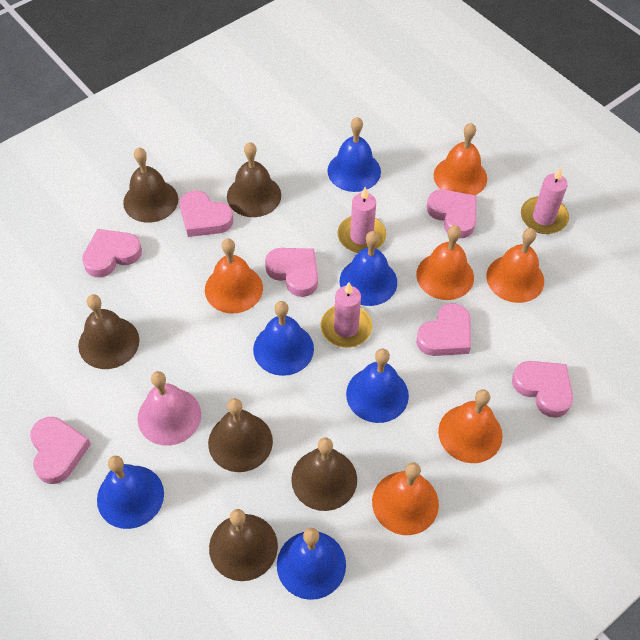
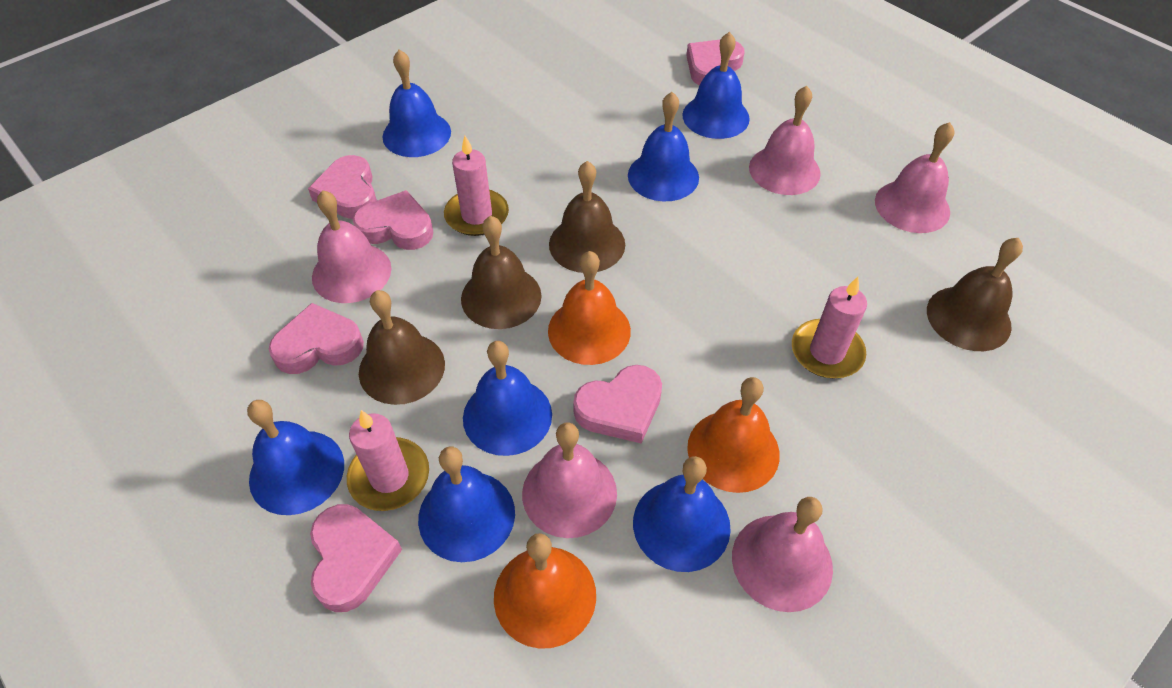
blue bell: [97,456,164,529] [253,301,314,376] [277,528,346,600] [327,117,381,192] [340,231,397,306] [346,349,409,423] = 6 -> [247,400,344,515] [382,50,451,157] [418,447,515,562] [463,341,552,456] [628,92,699,201] [633,456,731,572] [682,32,750,139] = 7
brown bell: [78,294,139,369] [123,147,178,223] [208,398,273,472] [209,509,278,581] [227,142,281,217] [291,438,357,511] = 6 -> [359,290,445,405] [461,216,541,329] [549,161,625,273] [927,238,1023,351] = 4
orange bell: [205,238,263,313] [372,462,439,535] [416,225,474,300] [434,123,487,195] [438,389,503,463] [486,228,544,303] = 6 -> [494,533,596,649] [548,251,631,365] [687,377,780,493] = 3
pink bell: [138,371,201,446] = 1 -> [312,190,391,303] [522,422,617,538] [732,497,833,612] [749,86,821,195] [875,122,954,233] = 5
pink heart: [30,417,91,484] [82,229,142,277] [180,191,233,237] [265,248,318,297] [416,303,471,356] [427,190,476,238] [512,361,573,418] = 7 -> [269,303,364,374] [308,155,377,219] [310,504,402,612] [353,190,433,250] [573,365,662,443] [686,39,745,86] = 6

